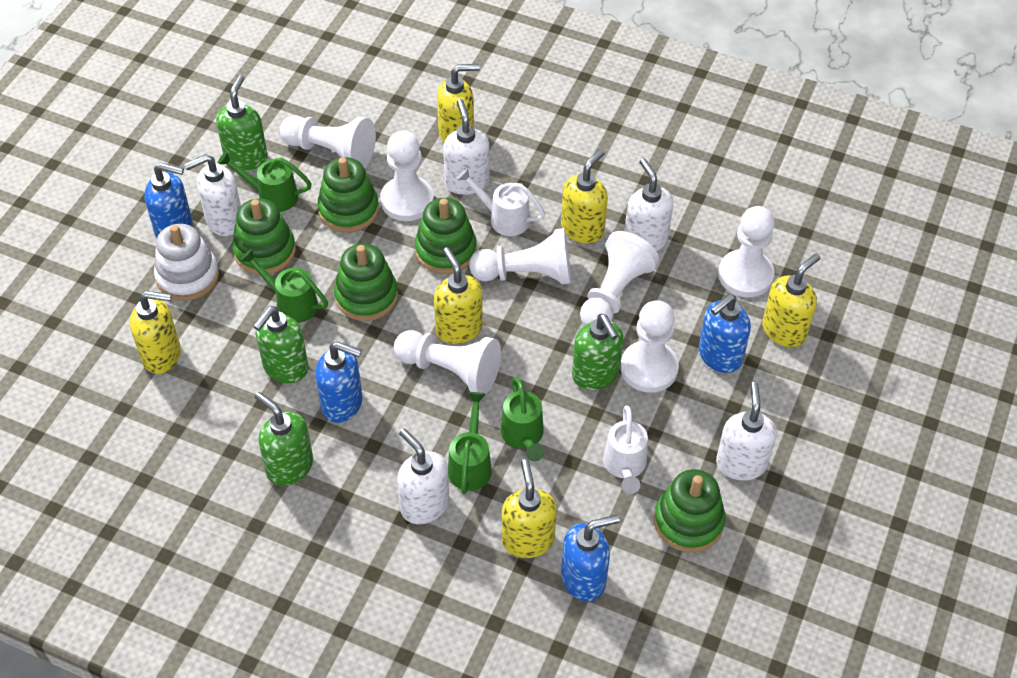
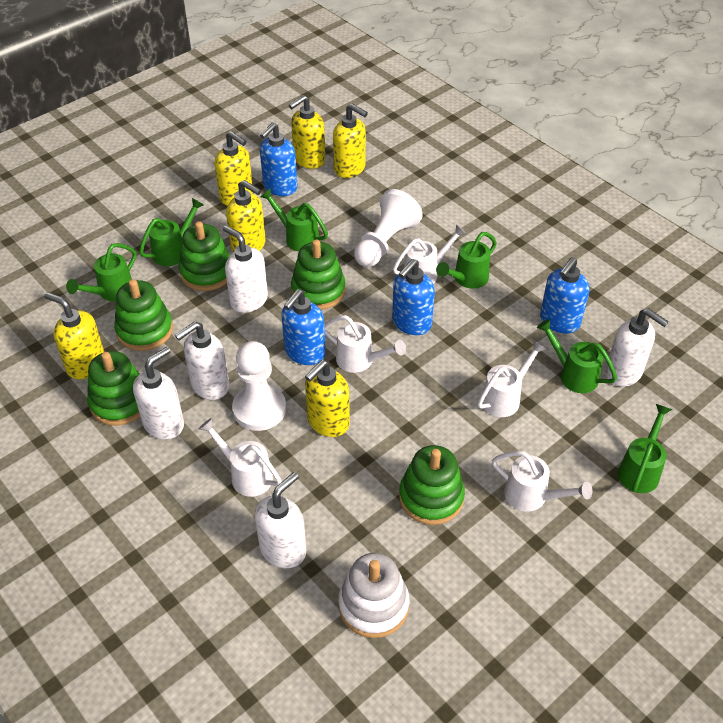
green soap dispenser: [216,75,268,170] [253,306,308,383] [255,392,313,486] [572,314,623,390] = 4 -> none = 0
green watering can: [218,151,312,212] [240,249,328,323] [448,392,492,494] [500,377,544,462] = 4 -> [66,243,137,301] [139,198,204,266] [260,188,328,251] [436,232,497,289] [537,319,617,393] [618,404,672,493] = 6
white pawn: [280,115,376,168] [380,130,434,221] [394,330,501,394] [469,228,571,284] [580,231,659,325] [621,300,679,393] [718,206,775,297] = 7 -> [232,341,286,431] [354,189,423,267] = 2
white watering can: [456,167,545,236] [603,405,648,494] = 2 -> [199,418,281,497] [324,315,406,373] [393,224,467,284] [478,340,546,417] [492,451,592,512] = 5

